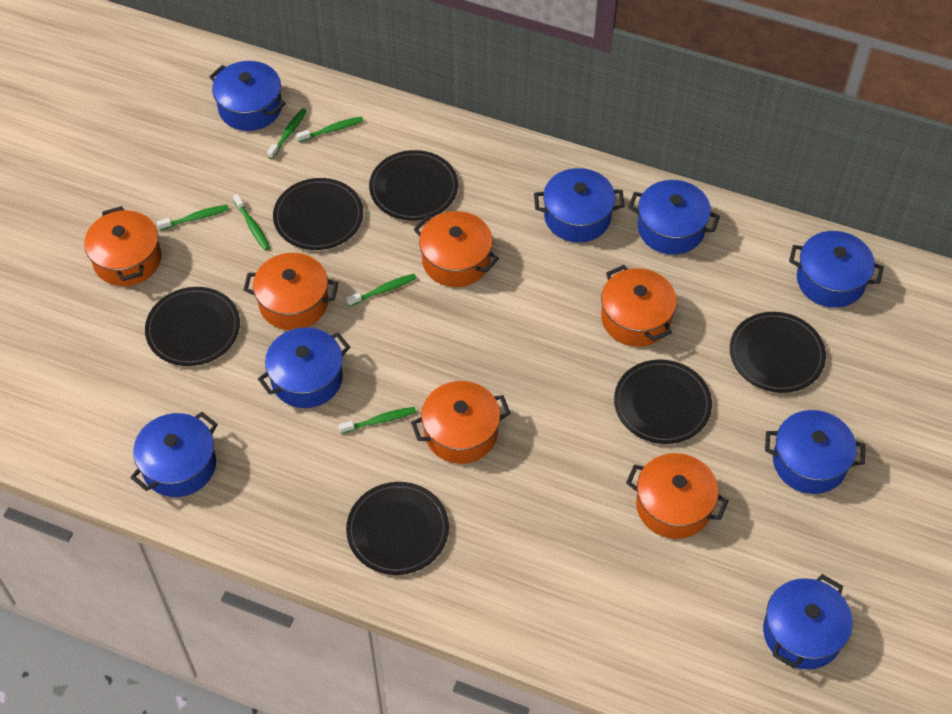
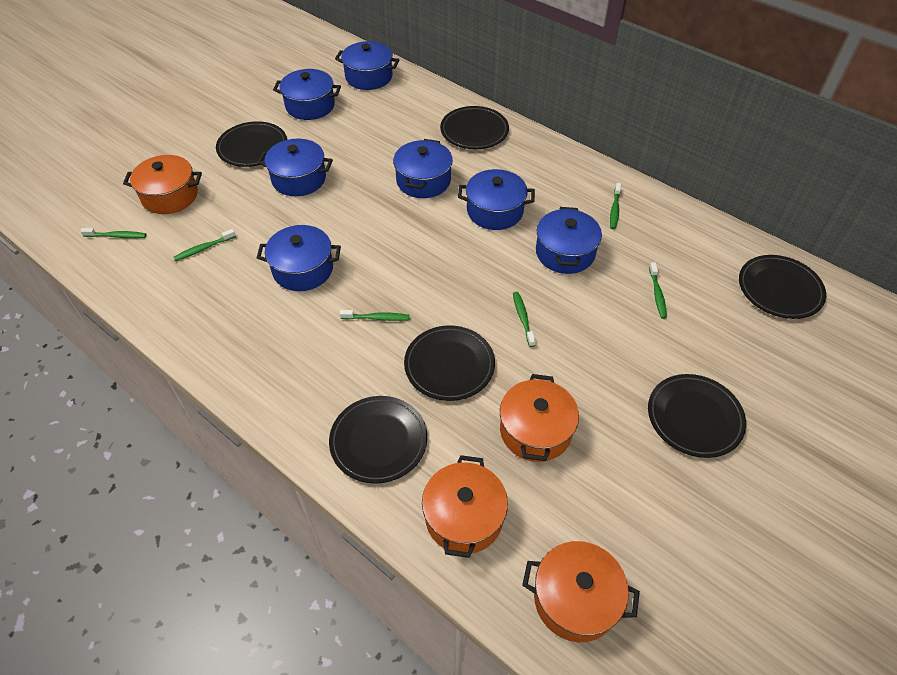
blue pot: [130,412,218,497] [209,61,286,131] [258,327,350,408] [534,168,624,243] [628,180,720,255] [763,574,853,670] [765,410,865,494] [789,231,884,308] = 8 -> [257,139,333,196] [257,225,341,291] [273,69,341,120] [335,41,400,90] [393,139,453,198] [458,169,535,230] [536,207,602,274] = 7
orange pot: [84,206,161,286] [243,253,338,330] [411,381,511,464] [413,211,499,287] [601,265,677,347] [626,453,728,539] = 6 -> [123,155,202,214] [422,455,508,558] [500,374,579,462] [522,541,640,642] = 4

